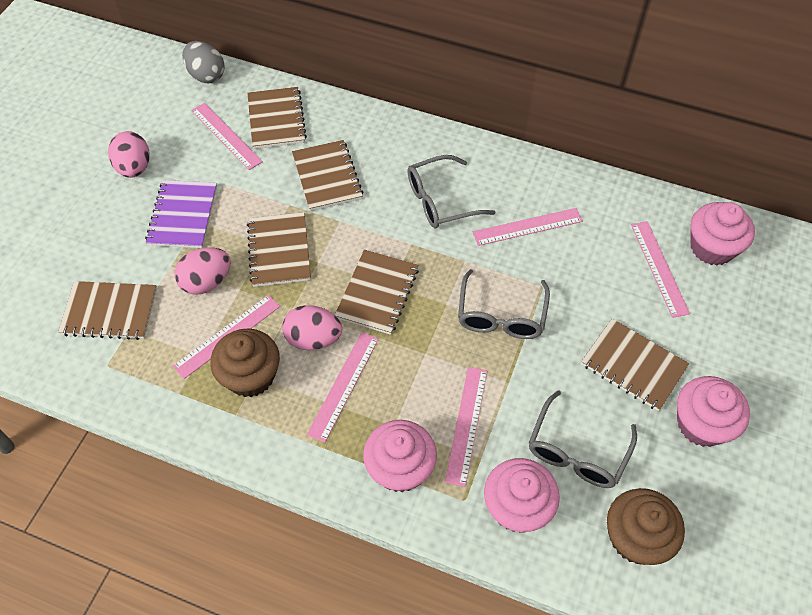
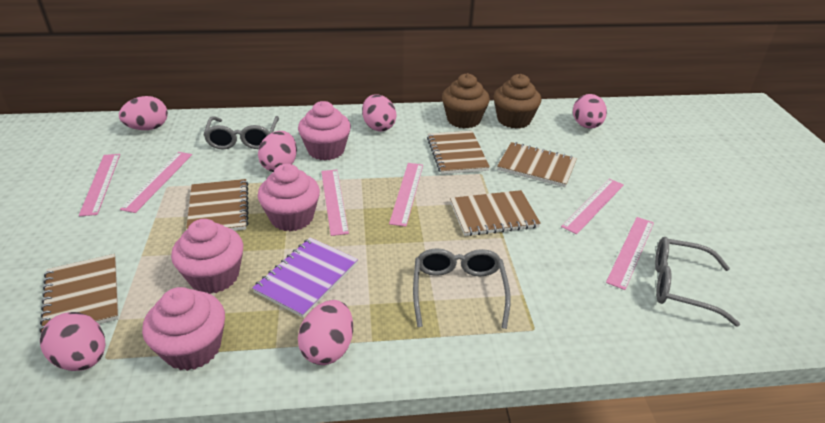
brown notebook: [58,281,157,340] [247,87,307,149] [247,212,311,287] [292,140,363,211] [335,250,419,335] [581,319,689,411] = 6 -> [39,254,119,333] [186,179,249,231] [427,131,490,174] [450,190,541,236] [497,142,577,187] = 5
grey egg: [182,41,225,84] = 1 -> none = 0
pink egg: [108,131,150,178] [174,247,230,295] [282,305,342,350] = 3 -> [40,312,106,371] [119,96,168,130] [258,131,297,172] [298,300,353,365] [362,94,396,132] [573,94,607,129] = 6

